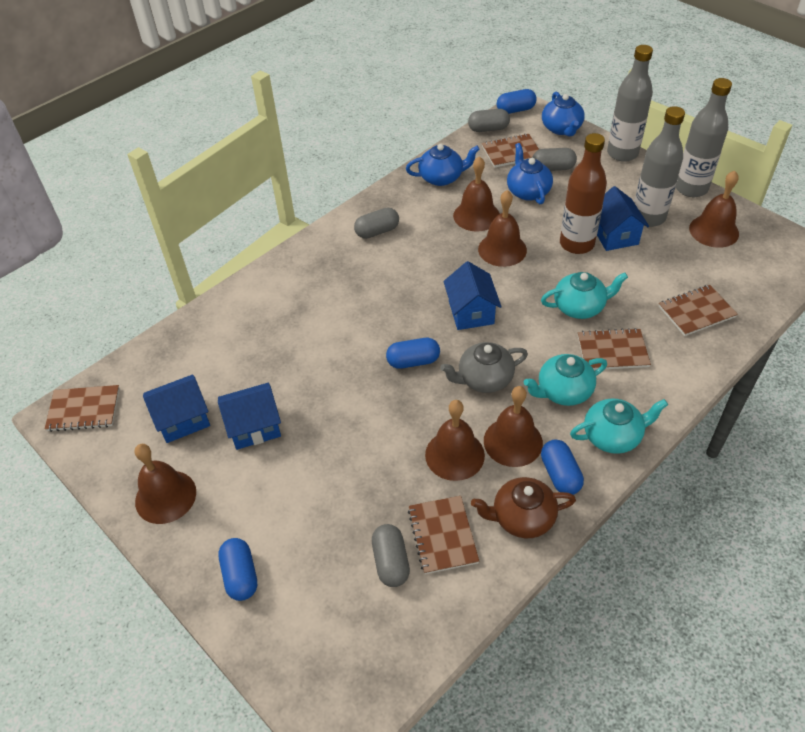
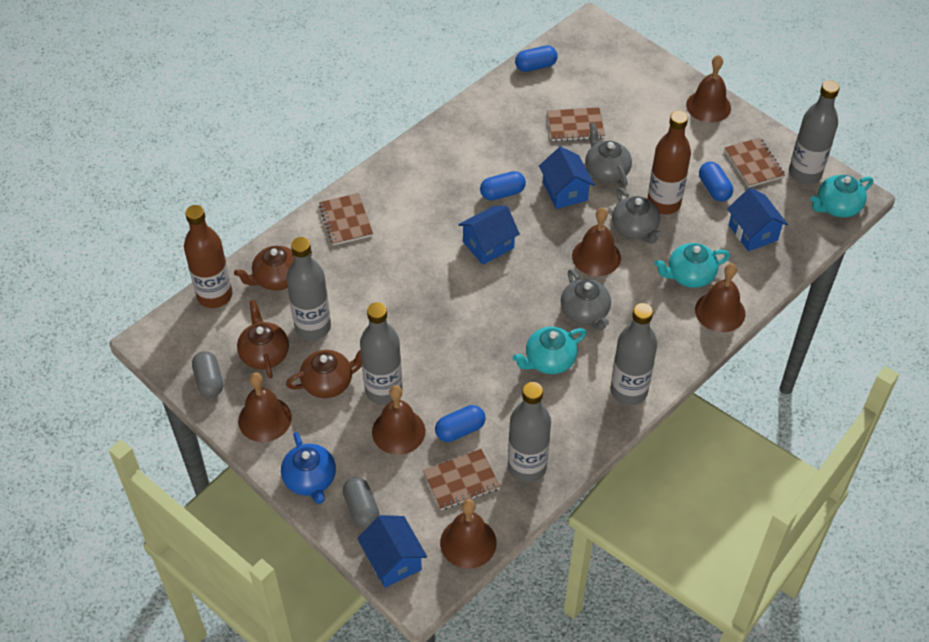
blue teapot: [406,144,480,186] [507,143,553,204] [542,92,585,136] = 3 -> [281,432,336,504] = 1
brown bottle: [560,133,607,254] = 1 -> [184,205,232,308] [647,111,691,214] = 2
brown notebook: [44,385,120,432] [408,496,479,574] [482,133,539,168] [578,328,651,370] [659,285,738,336] = 5 -> [319,193,373,245] [423,449,500,510] [547,107,605,141] [724,138,785,187] = 4
brown teapot: [471,477,576,538] = 1 -> [234,246,312,291] [237,300,289,379] [286,349,362,398] = 3
grey bottle: [607,45,653,162] [634,106,685,227] [676,78,732,197] = 3 -> [286,237,331,340] [360,302,402,404] [508,382,551,483] [611,303,657,405] [789,80,840,184] = 5
grey capsule: [354,207,399,239] [372,524,410,587] [468,109,510,132] [532,148,577,171] = 4 -> [192,351,223,398] [343,477,379,528] = 2
grey teapot: [440,342,528,393] = 1 -> [561,269,611,331] [585,123,632,188] [612,188,661,244] = 3

